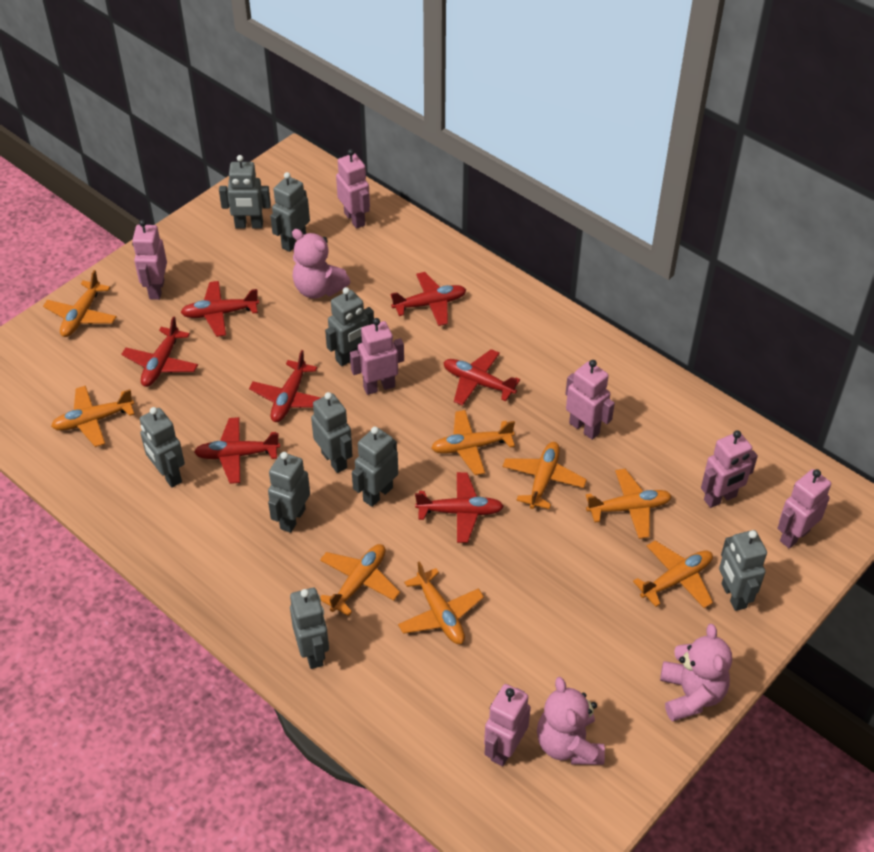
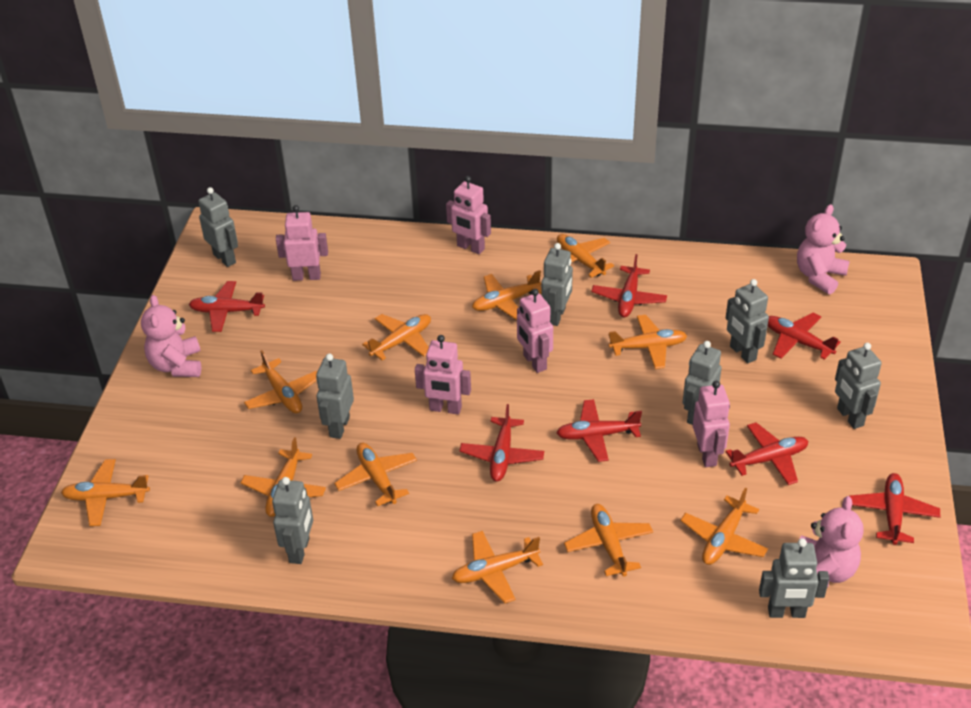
grey robot: [140,407,185,488] [219,155,271,229] [268,452,310,533] [270,172,310,252] [290,588,329,669] [311,392,352,473] [325,287,374,366] [352,427,398,507] [719,530,767,611] = 9 -> [198,187,238,267] [272,477,313,564] [316,354,354,439] [541,243,573,326] [683,341,722,425] [726,279,769,363] [759,538,829,618] [835,343,882,429] = 8
orange plane: [43,270,117,337] [51,386,134,447] [320,544,400,616] [398,561,484,644] [431,410,515,475] [503,442,587,509] [586,469,672,539] [633,541,713,609] = 8 -> [61,459,150,526] [241,437,326,517] [244,350,317,414] [334,443,417,506] [362,314,431,360] [452,531,543,603] [472,270,541,320] [557,234,614,278] [564,504,653,577] [608,315,687,369] [680,488,768,565] = 11
pink robot: [132,220,167,300] [336,149,370,229] [350,318,404,395] [484,684,531,766] [565,360,615,440] [701,430,758,508] [777,469,831,549] = 7 -> [276,205,328,281] [415,335,471,415] [446,176,491,254] [517,289,553,373] [693,381,730,467] = 5

